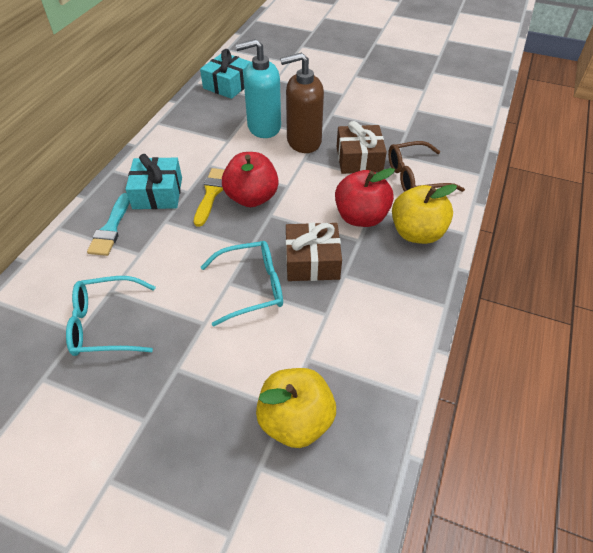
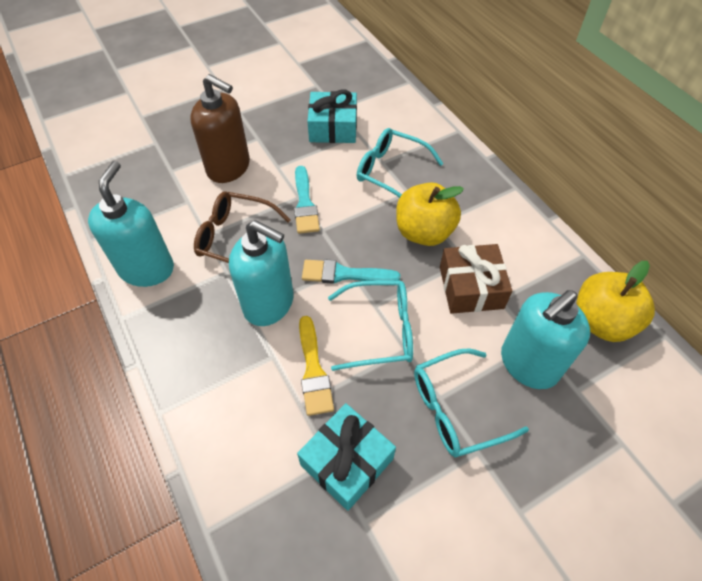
brown gift: [286,223,342,281] [337,121,387,174] = 2 -> [440,244,512,314] = 1
red apple: [222,152,279,207] [335,168,395,227] = 2 -> none = 0
turquoise brush: [87,193,130,256] = 1 -> [294,166,320,234] [302,260,400,284] = 2
turquoise glasses: [66,276,156,356] [201,241,283,327] = 2 -> [328,281,413,371] [357,128,444,198] [414,348,529,457] = 3
turquoise soap dispenser: [235,39,281,138] = 1 -> [88,161,174,287] [229,220,294,326] [501,290,590,389] = 3

